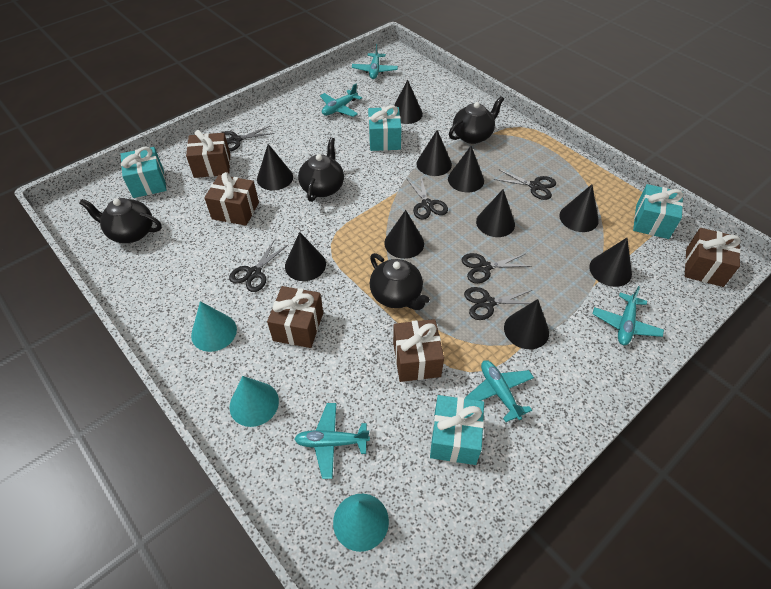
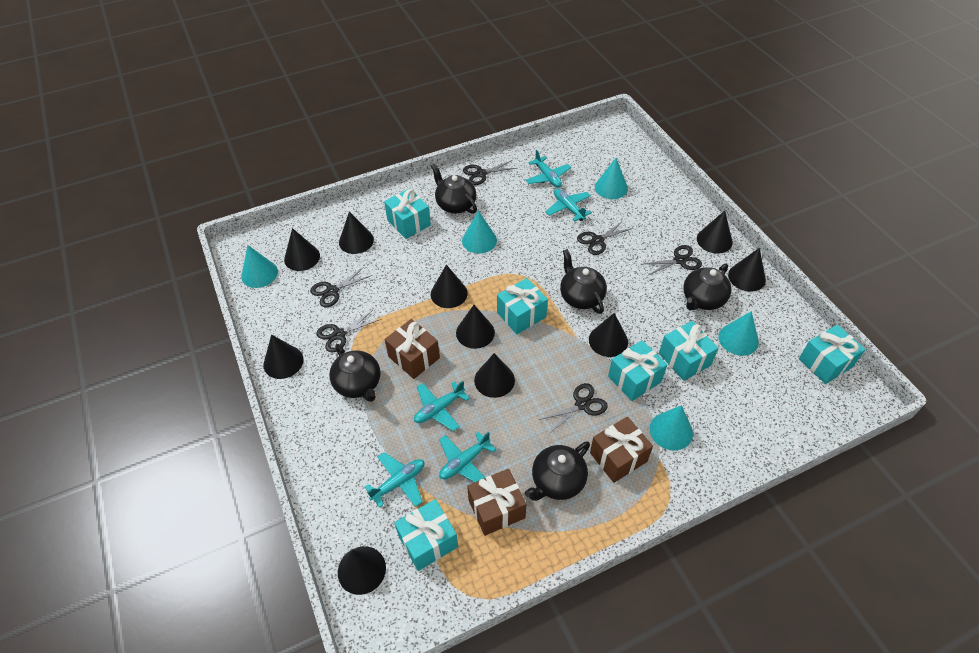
black teapot: [79,198,162,243] [298,138,344,202] [370,253,430,310] [449,96,504,144] = 4 -> [329,344,381,402] [431,164,477,214] [525,441,590,501] [560,249,607,314] [683,263,732,310] = 5
brown gift: [186,130,230,178] [204,172,259,226] [267,286,323,348] [393,319,444,382] [685,228,741,287] = 5 -> [385,319,440,379] [467,469,526,536] [590,417,653,483] = 3
turquoise cone: [191,301,237,352] [230,376,279,427] [333,494,389,552] = 3 -> [241,245,278,288] [462,211,497,254] [595,158,628,199] [650,405,693,450] [719,311,759,356] = 5
turquoise gift: [121,147,167,198] [368,105,401,151] [430,395,484,465] [633,184,683,239] = 4 -> [384,188,431,239] [394,499,458,571] [497,278,548,334] [608,340,667,401] [659,321,718,381] [799,325,866,384] = 6

